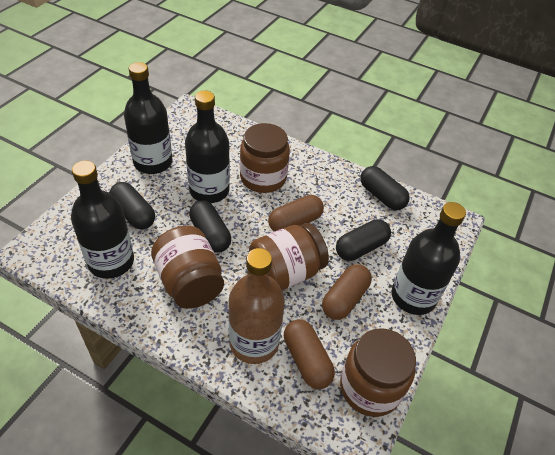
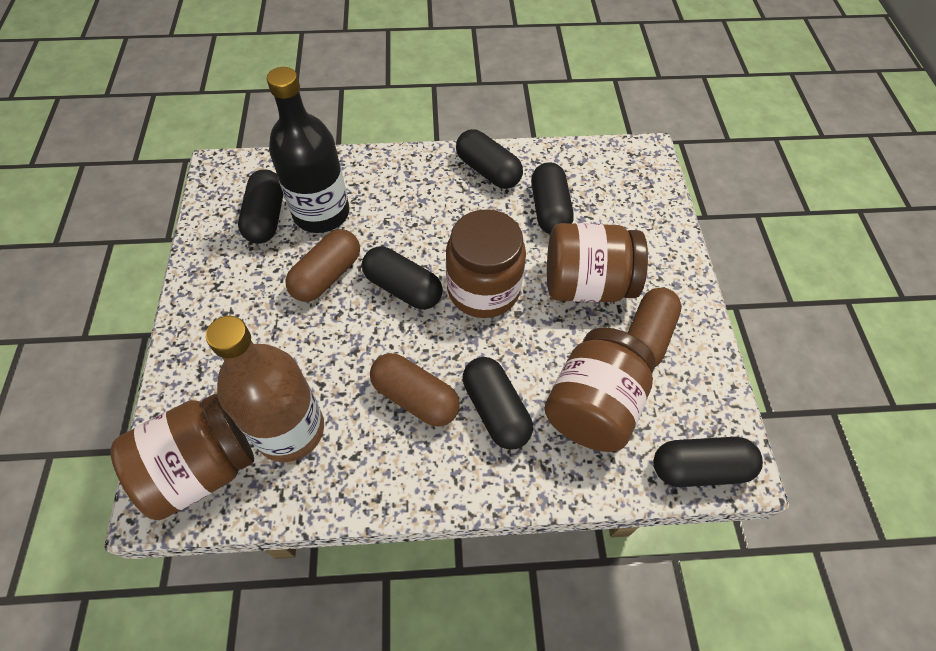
black bottle: [71,161,134,279] [124,62,172,174] [185,91,230,203] [392,202,466,315] = 4 -> [267,67,349,233] = 1
black capsule: [109,182,155,229] [189,200,231,253] [336,219,391,261] [360,166,409,210] = 4 -> [238,169,283,244] [362,247,443,310] [456,129,523,189] [463,357,533,450] [531,162,573,234] [653,437,763,487] = 6

